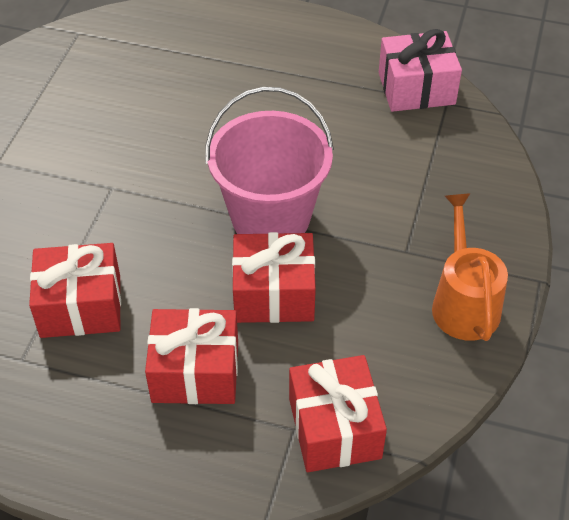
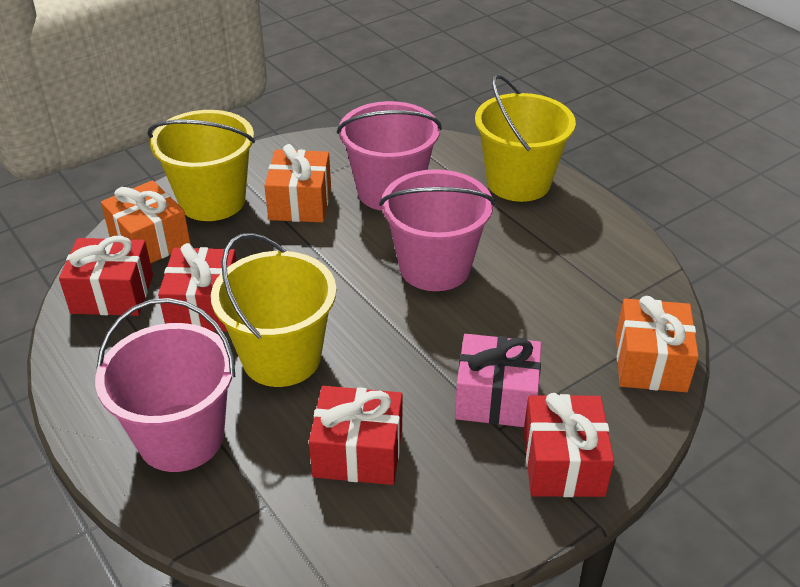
orange gift: none = 0 -> [101,180,191,263] [264,144,331,222] [616,296,699,392] = 3
orange watering can: [432,193,508,341] = 1 -> none = 0
pink bucket: [205,87,334,234] = 1 -> [95,298,235,472] [337,101,442,211] [379,169,495,291] = 3
yellow bucket: none = 0 -> [147,110,255,221] [211,233,336,387] [475,74,576,202] = 3

